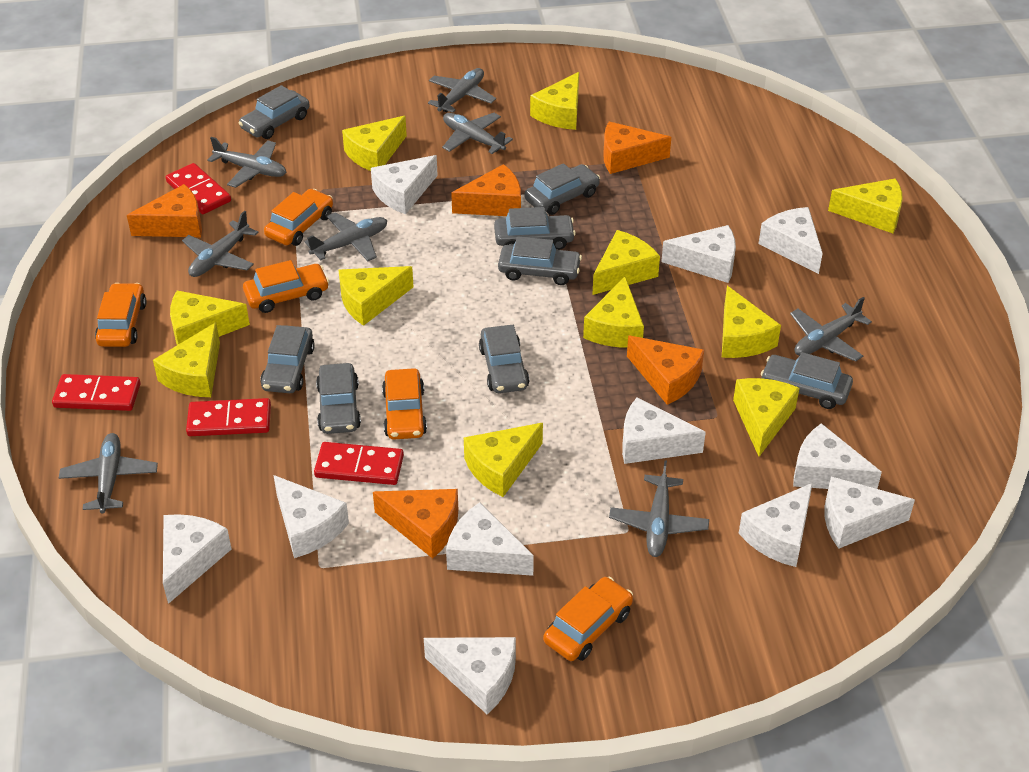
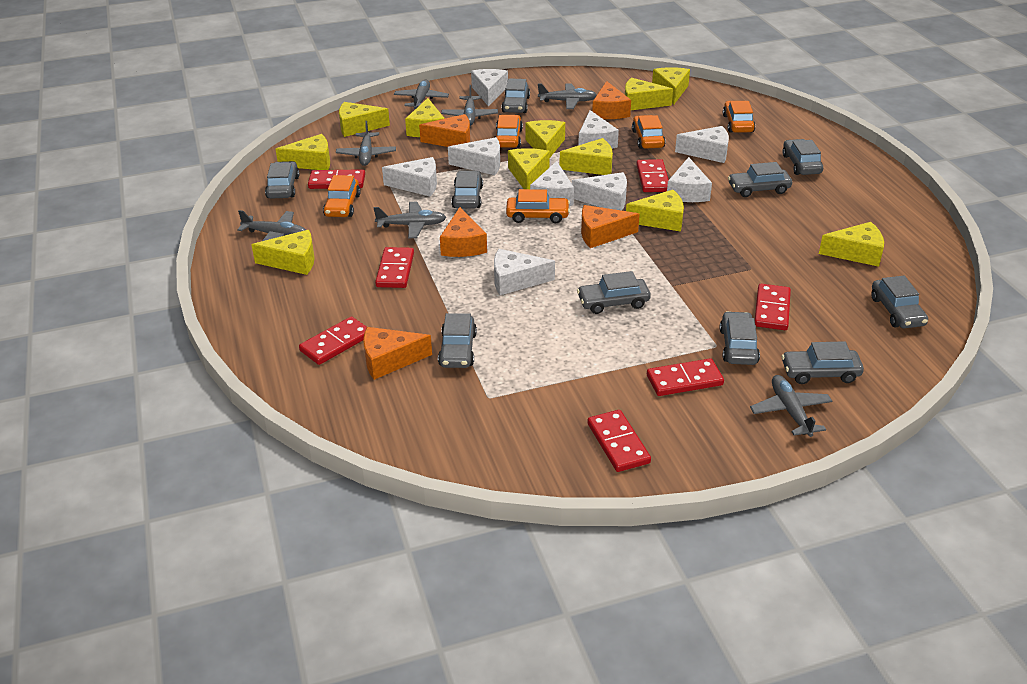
grey car: [239,85,310,139] [260,325,315,393] [316,363,361,434] [479,325,529,393] [494,207,576,250] [498,236,582,285] [525,163,600,215] [761,352,853,409] = 8 -> [265,161,299,198] [438,313,477,368] [451,171,483,209] [502,78,530,113] [577,271,651,314] [719,311,760,365] [728,162,792,197] [782,341,864,384] [783,139,823,175] [871,276,928,328] = 10
grey plane: [59,433,158,513] [182,211,258,277] [208,137,286,188] [304,212,387,261] [428,68,496,113] [442,113,513,154] [609,461,709,557] [790,297,872,362] = 8 -> [237,210,306,241] [336,121,396,166] [374,202,446,239] [394,80,449,109] [441,85,498,126] [538,83,597,109] [750,375,832,437] = 7
red domino: [52,374,141,411] [166,163,231,214] [186,398,271,436] [314,442,404,485] = 4 -> [299,316,367,365] [308,169,365,189] [375,247,414,288] [587,410,651,472] [636,159,669,192] [647,358,724,396] [755,284,791,330] = 7
white cheese: [163,514,232,604] [273,475,349,558] [371,155,438,214] [424,637,516,714] [446,502,534,576] [622,398,706,464] [661,225,736,283] [739,483,813,567] [759,207,823,274] [793,423,882,489] [824,476,915,549] = 11 -> [382,157,437,196] [448,137,500,175] [471,69,508,106] [494,249,555,295] [530,161,574,206] [572,172,627,211] [578,110,619,149] [667,157,712,202] [675,126,729,163] = 9

